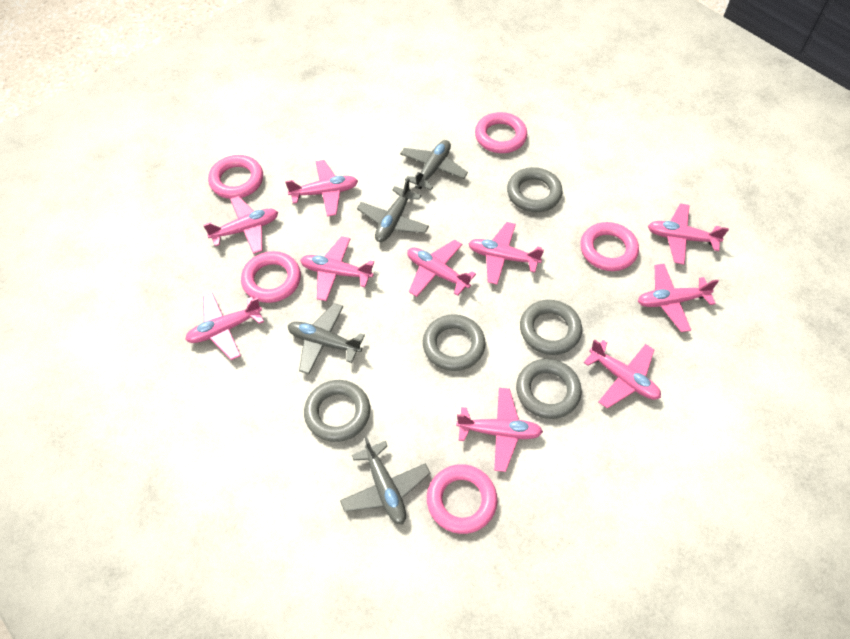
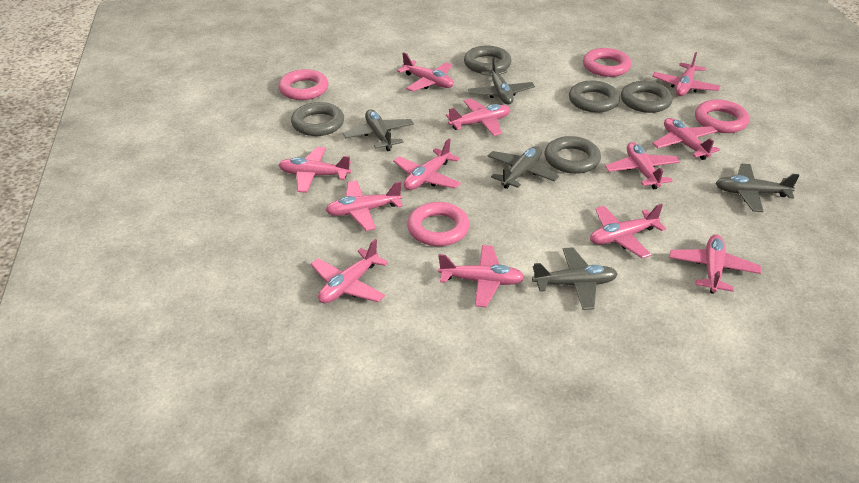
grey plane: [288,303,365,374] [340,437,430,525] [357,178,429,242] [400,140,468,190] = 4 -> [343,110,414,151] [468,57,535,104] [488,146,559,189] [532,247,618,310] [716,164,799,212] = 5
pink plane: [185,293,264,360] [203,196,278,254] [285,160,358,216] [300,236,374,301] [407,240,476,297] [456,388,543,472] [468,222,544,285] [584,339,661,409] [638,264,719,332] [648,203,729,265] = 10 -> [279,147,351,193] [311,239,388,303] [325,181,403,231] [393,139,461,190] [397,52,454,92] [438,245,525,307] [446,99,510,136] [590,204,666,259] [605,142,680,189] [652,52,720,96] [652,118,720,160] [670,234,761,294] = 12
pink ring: [208,155,263,199] [241,251,301,303] [427,464,497,534] [475,112,527,153] [580,222,639,271] = 5 -> [278,69,328,100] [407,202,470,246] [583,48,631,77] [695,99,750,133] = 4

